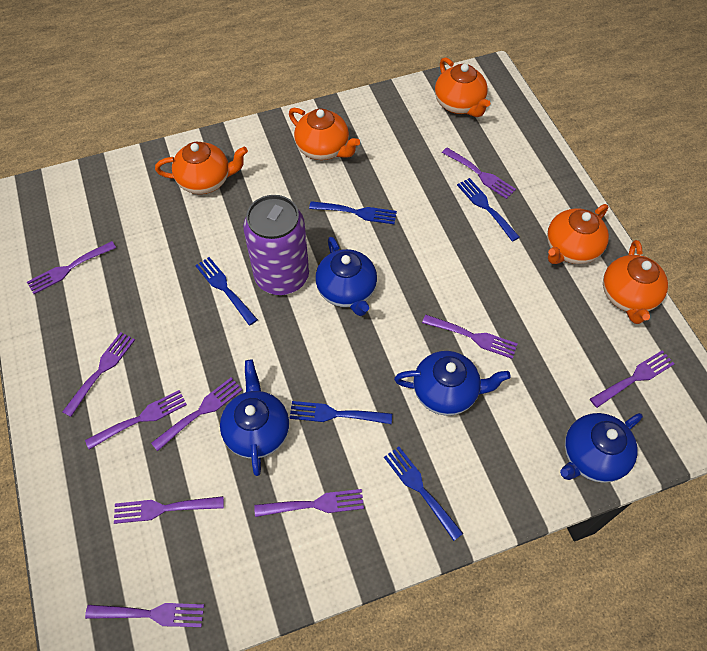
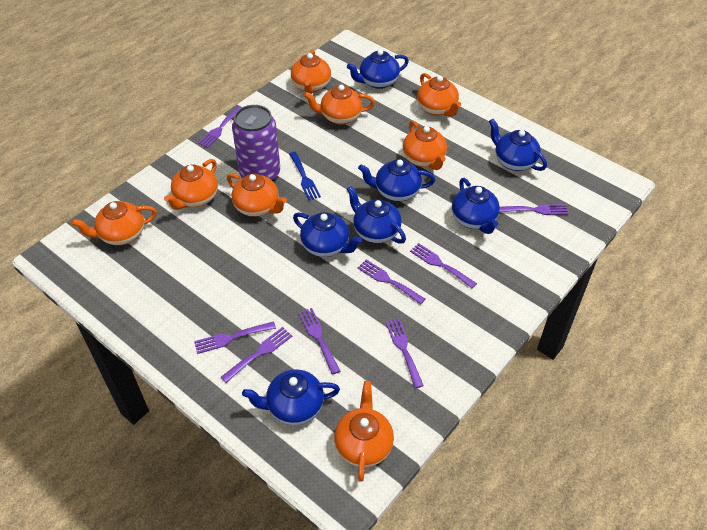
blue fork: [195,257,258,326] [290,401,392,424] [309,201,397,224] [384,447,463,541] [457,178,520,242] = 5 -> [289,152,321,200] = 1
blue teapot: [220,360,289,476] [316,237,377,316] [394,351,511,416] [560,413,643,483] = 4 -> [242,369,340,425] [293,212,362,257] [347,49,409,89] [347,186,406,244] [358,159,435,201] [452,178,500,234] [489,119,547,171] = 7
orange teapot: [155,142,248,194] [289,108,360,160] [435,57,490,117] [547,204,609,264] [603,240,668,324] = 5 -> [71,201,157,245] [164,159,218,210] [227,174,287,217] [291,49,331,94] [304,85,375,125] [334,381,394,482] [403,121,447,170] [417,73,461,117] = 8
purple fork: [27,241,116,294] [62,332,135,417] [85,390,187,450] [85,603,204,627] [114,496,224,524] [151,378,242,451] [254,489,364,517] [422,315,517,359] [442,148,516,199] [590,350,675,408] = 10 -> [194,321,276,354] [198,106,242,148] [221,327,292,383] [299,308,340,375] [358,260,425,304] [385,318,424,388] [410,243,477,288] [499,204,568,215] = 8

